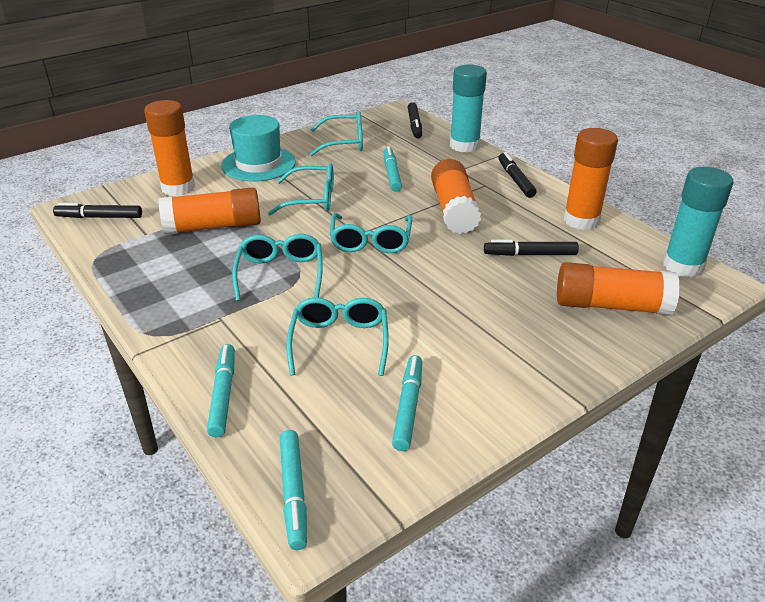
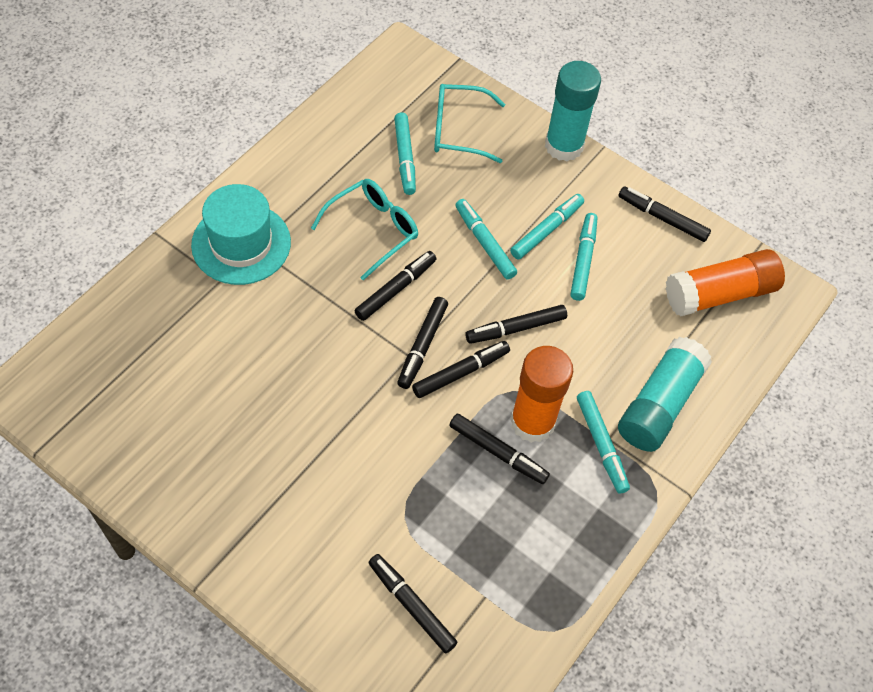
black marker: [53,203,142,218] [408,102,422,138] [484,240,579,256] [498,152,536,198] = 4 -> [355,251,436,321] [368,554,458,654] [397,297,448,389] [412,341,510,398] [450,414,550,484] [466,305,567,344] [618,187,711,242] = 7
orange glue stick: [144,100,195,196] [159,187,261,235] [431,159,481,234] [557,262,680,315] [564,128,618,230] = 5 -> [510,346,573,443] [666,249,785,316] = 2
turquoise glasses: [232,234,323,301] [268,163,334,215] [287,297,389,376] [309,111,363,156] [330,213,412,253] = 5 -> [311,179,418,281] [434,84,505,163] = 2
turquoise marker: [207,344,235,437] [280,430,307,550] [384,146,402,192] [392,355,422,451] = 4 -> [394,112,416,195] [455,199,517,280] [510,194,584,259] [570,213,597,301] [577,391,630,493] = 5

